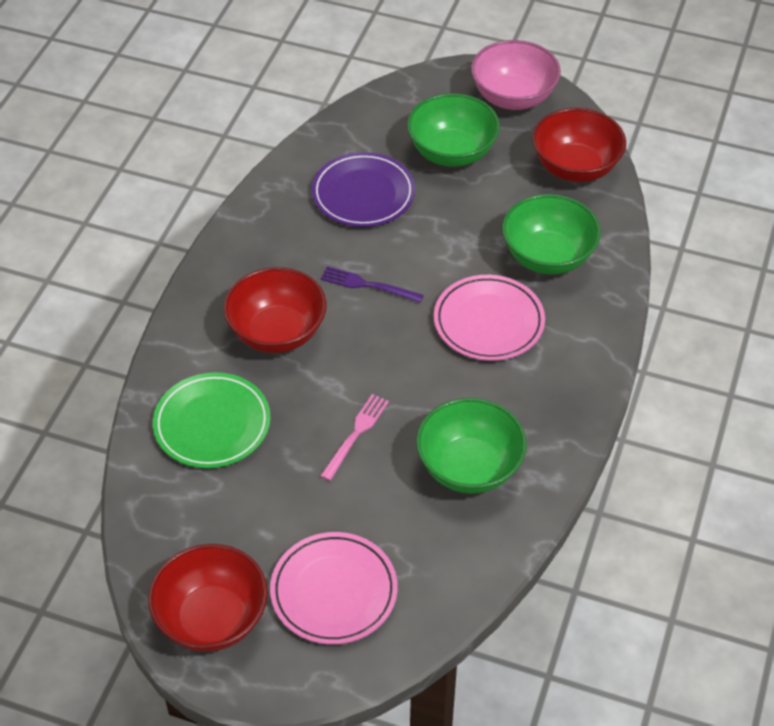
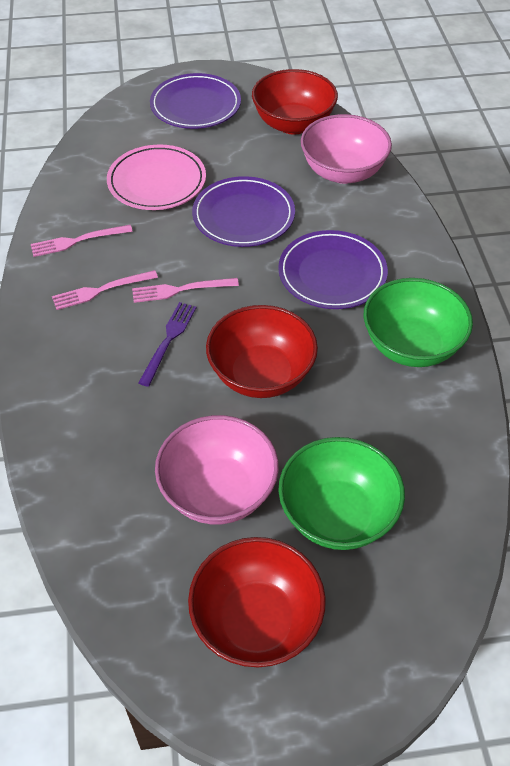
green bowl: [407,93,500,167] [416,398,527,494] [502,194,601,274] = 3 -> [278,437,405,550] [364,278,473,367] = 2
green plate: [153,372,271,468] = 1 -> none = 0
pink bowl: [471,40,561,110] = 1 -> [155,415,279,524] [301,114,392,184] = 2
pink fork: [320,394,389,481] = 1 -> [31,225,133,257] [52,270,158,310] [132,278,239,303] = 3
pink plate: [270,532,398,645] [434,275,545,361] = 2 -> [107,145,206,210] = 1
purple plate: [312,152,415,227] = 1 -> [150,73,241,129] [192,176,295,247] [278,230,388,309] = 3

